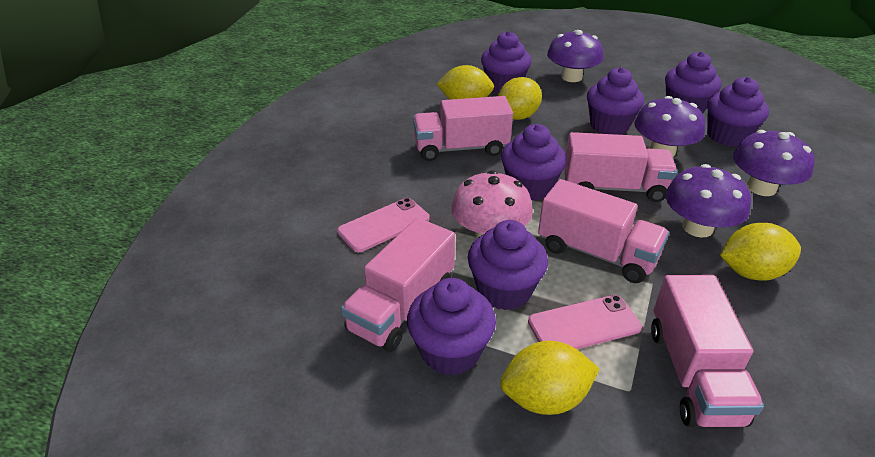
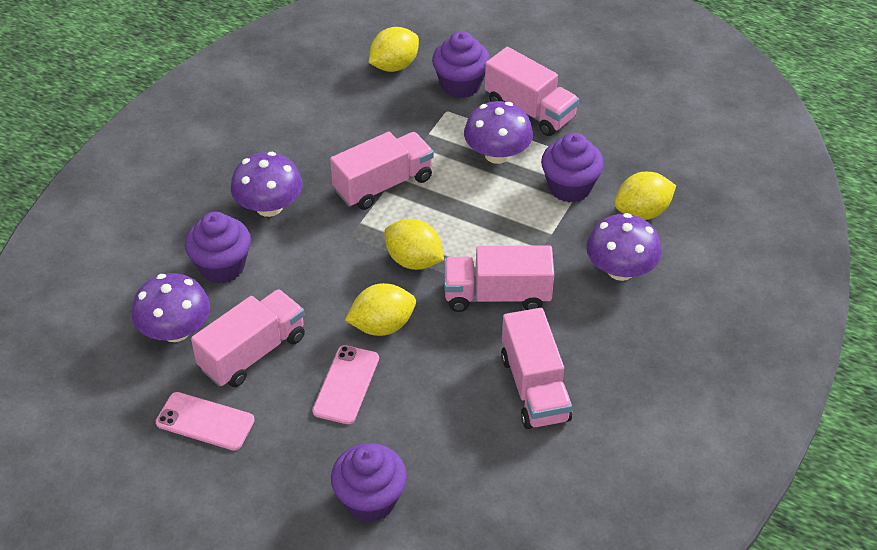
pink mushroom: [451,170,533,239] = 1 -> none = 0
purple cupcake: [407,278,496,376] [468,220,548,310] [481,31,532,93] [501,124,567,201] [587,67,644,135] [665,51,721,114] [707,77,769,147] = 7 -> [185,212,251,283] [331,443,407,522] [432,31,490,98] [541,133,604,203] = 4

